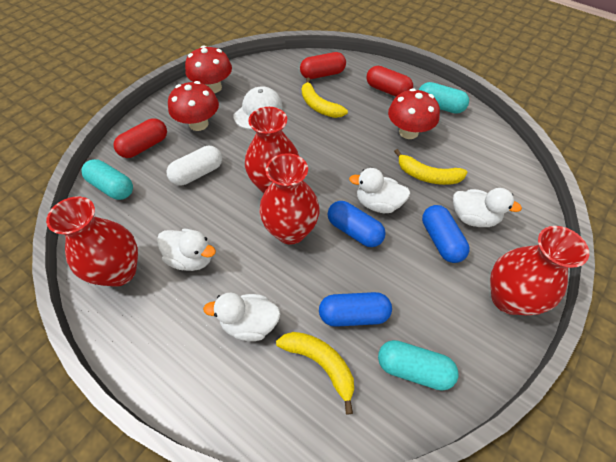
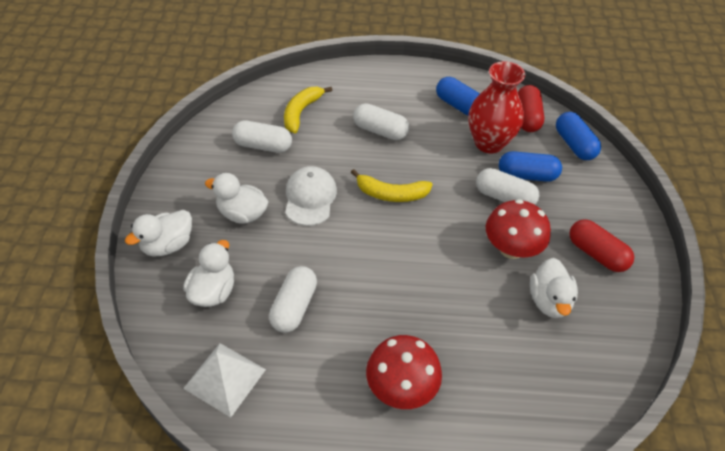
red capsule: [113,118,167,158] [300,52,346,79] [366,66,413,97] = 3 -> [518,85,544,132] [569,219,634,272] = 2
red mushroom: [168,81,219,131] [185,45,232,93] [388,88,440,139] = 3 -> [366,335,442,409] [486,199,551,259] = 2
red vase: [46,196,138,287] [245,107,299,193] [259,153,320,244] [490,226,589,315] = 4 -> [468,61,525,153] = 1
turquoise capsule: [81,159,133,200] [378,340,459,391] [419,82,469,114] = 3 -> none = 0
white capsule: [167,146,222,185] = 1 -> [232,120,292,153] [269,266,317,333] [353,103,409,140] [476,168,539,205] = 4
white pyramid: none = 0 -> [183,343,266,418] = 1
yellow banana: [276,332,354,415] [302,78,348,118] [394,149,468,185] = 3 -> [284,87,332,133] [351,169,433,202] = 2

